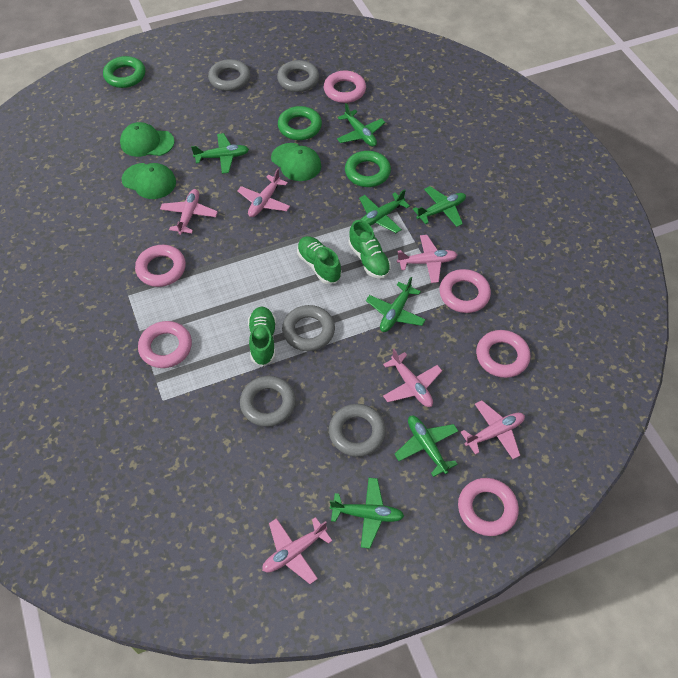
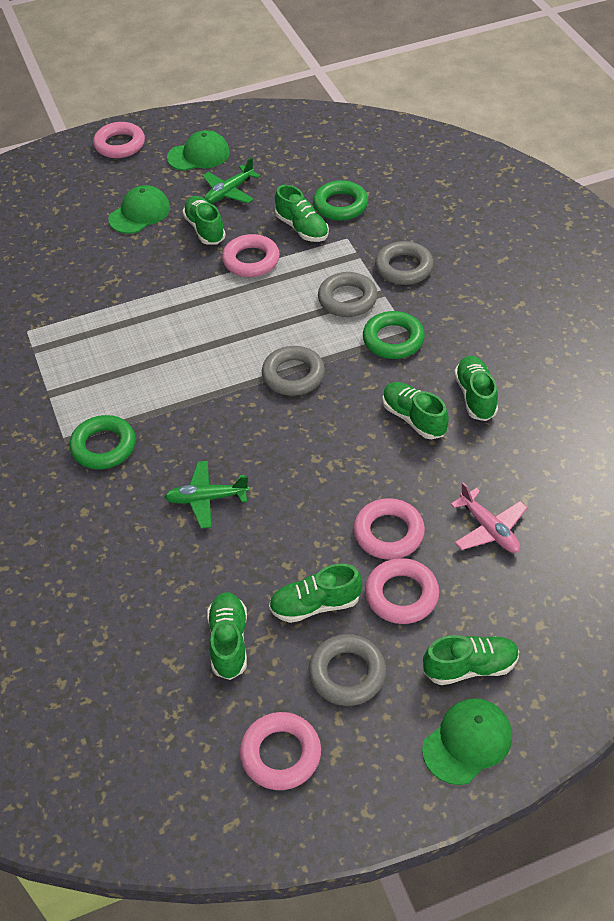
green plane: [191,133,249,174] [330,478,404,549] [337,103,385,146] [359,189,410,233] [366,277,426,332] [394,415,458,477] [413,186,466,227] = 7 -> [165,461,250,528] [203,157,260,204] = 2
green shoe: [248,306,276,366] [297,236,341,284] [348,220,391,279] = 3 -> [182,196,226,245] [207,592,247,680] [269,564,362,623] [275,185,329,242] [382,382,449,439] [423,635,519,685] [454,356,498,421] = 7
grey ring: [208,59,250,91] [240,376,296,427] [277,60,319,92] [282,305,335,351] [329,404,386,457] = 5 -> [262,346,325,396] [308,634,386,706] [318,272,378,317] [375,241,434,285] = 4
pink plane: [160,189,218,235] [237,169,290,217] [262,517,332,584] [383,349,442,407] [397,235,457,283] [461,400,525,459] = 6 -> [450,482,527,553] = 1
pink ring: [135,245,186,287] [138,321,192,368] [324,70,366,103] [439,269,491,313] [458,478,519,536] [476,330,530,378] = 6 -> [93,122,145,158] [222,234,280,277] [240,712,321,790] [353,498,425,560] [365,558,439,624] = 5

